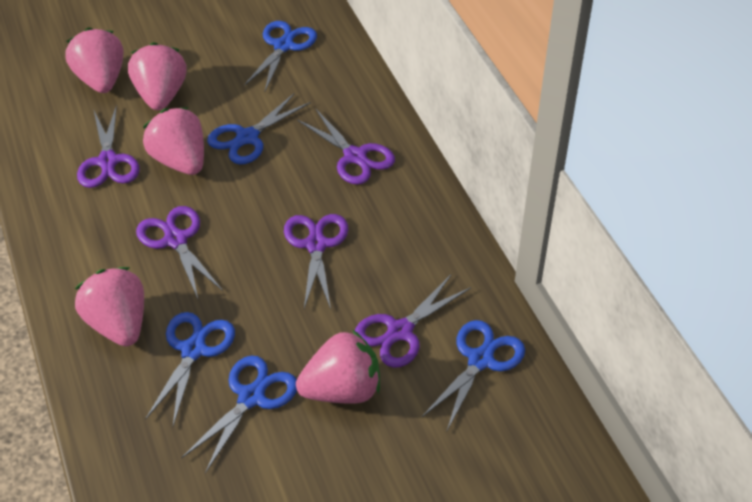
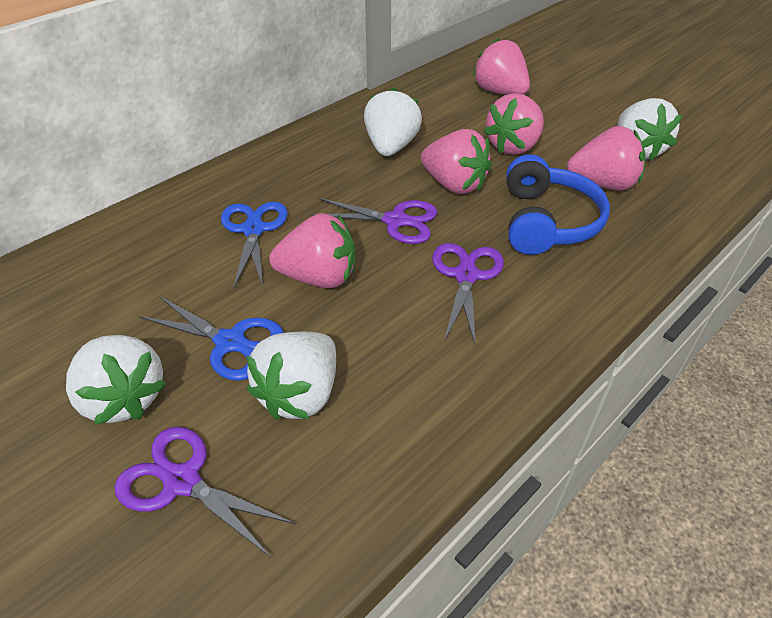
blue headphones: none = 0 -> [506,154,610,255] = 1
blue scissors: [145,312,235,426] [181,356,297,473] [207,93,311,164] [244,21,317,91] [422,320,525,430] = 5 -> [139,296,284,381] [221,202,288,289] = 2
purple scissors: [77,105,139,188] [136,206,223,298] [284,214,348,309] [297,109,395,185] [355,275,471,368] = 5 -> [114,427,296,557] [310,198,437,244] [432,243,504,347] = 3
white strawberry: none = 0 -> [66,335,166,425] [247,331,336,420] [364,87,422,156] [618,98,682,161] = 4

